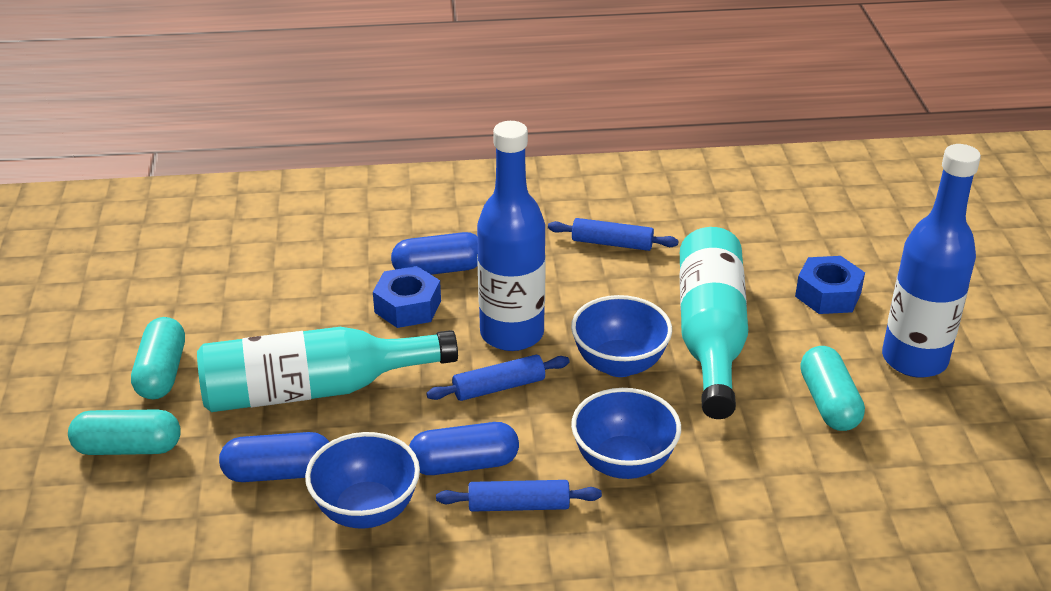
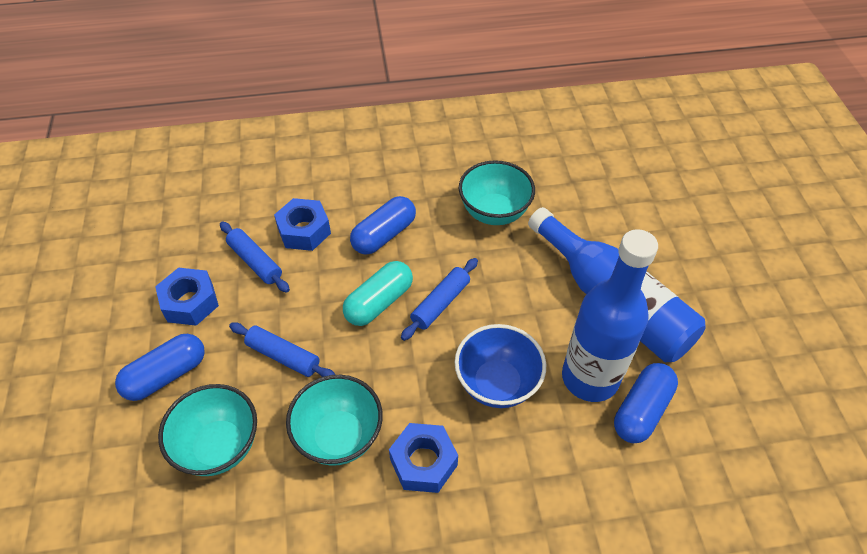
blue bowl: [305,432,420,529] [571,295,672,377] [571,388,681,479] = 3 -> [455,324,546,408] = 1
blue nut: [373,266,441,328] [795,256,865,314] = 2 -> [155,268,219,326] [274,198,331,251] [389,423,458,493] = 3
turquoise bottle: [197,327,458,412] [680,227,748,419] = 2 -> none = 0
turquoise bowl: none = 0 -> [158,384,257,476] [286,375,383,466] [459,160,535,225] = 3
turquoise capsule: [68,409,181,455] [131,317,185,399] [800,346,865,431] = 3 -> [343,261,413,326] = 1

